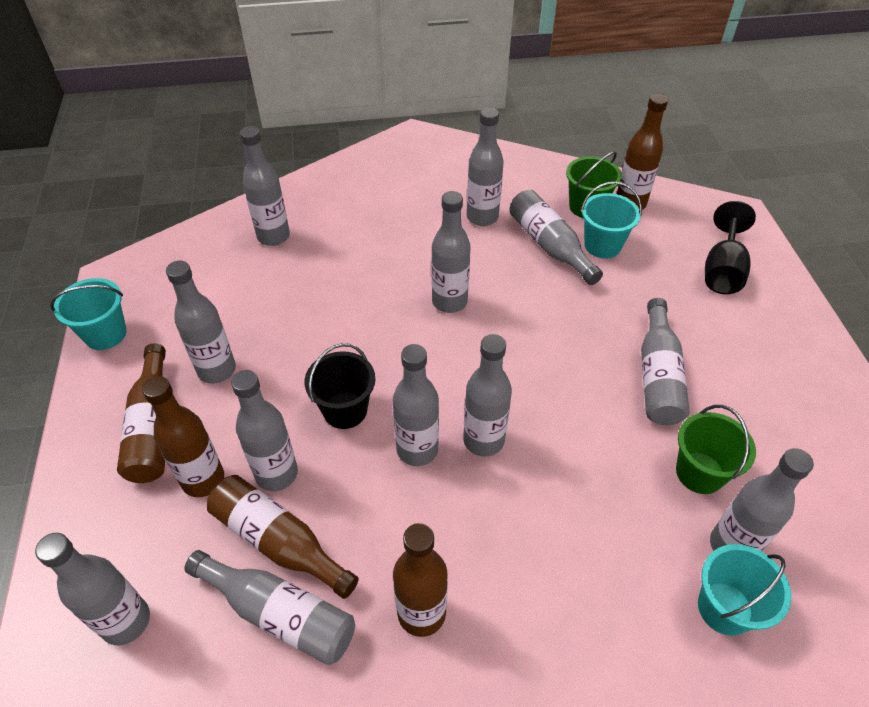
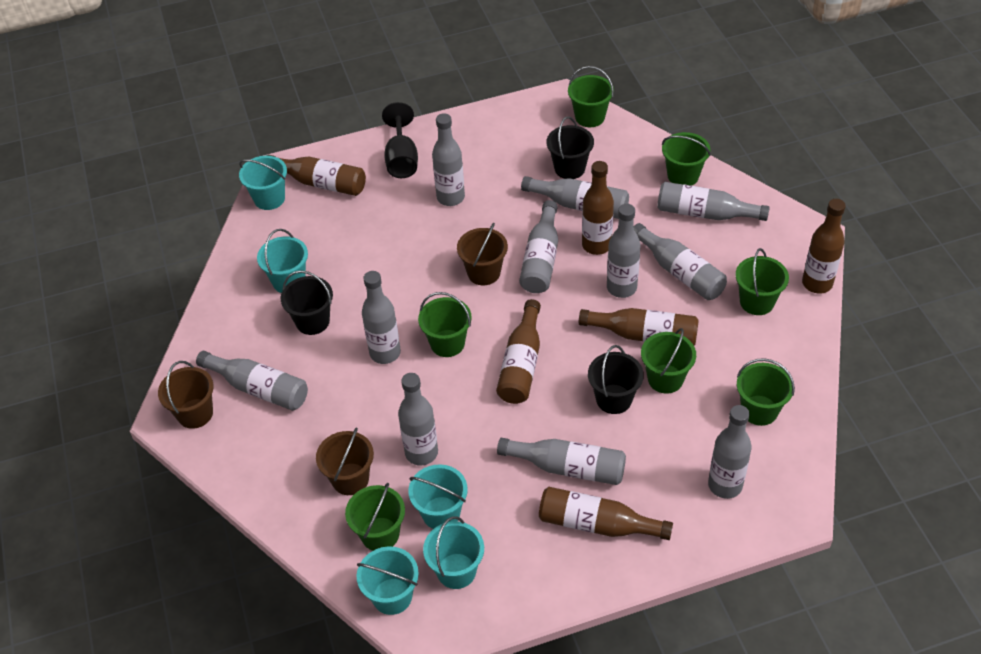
black bucket: [304,343,375,429] = 1 -> [281,270,333,335] [547,117,594,179] [588,345,644,414] = 3
brown bottle: [117,343,166,483] [142,376,224,497] [207,475,359,599] [393,523,448,637] [617,94,668,210] = 5 -> [266,155,366,196] [496,299,541,404] [539,487,673,540] [579,308,699,346] [582,161,614,255] [802,199,846,293] = 6
brown bucket: none = 0 -> [158,361,214,429] [316,427,374,495] [457,223,508,285] = 3
green bucket: [566,151,622,218] [676,405,756,494] = 2 -> [345,483,405,551] [418,292,472,357] [568,66,614,127] [641,328,696,394] [662,132,711,186] [735,248,789,315] [737,358,795,426] = 7
grey bottle: [35,533,150,645] [166,261,236,383] [184,550,355,665] [231,370,298,491] [240,126,290,246] [393,344,439,466] [431,191,471,313] [463,334,512,457] [467,107,504,226] [509,190,603,285] [641,298,690,425] [710,448,814,551] = 12 -> [196,351,308,411] [362,271,401,364] [398,373,438,466] [432,113,465,206] [497,438,626,485] [519,200,558,293] [521,176,629,219] [607,204,641,298] [633,223,727,300] [657,182,770,221] [708,405,752,499] = 11
turquoise bucket: [50,278,127,350] [581,181,642,258] [698,544,791,636] = 3 -> [239,156,287,210] [257,229,308,293] [356,547,419,615] [408,464,468,529] [423,516,484,589] = 5

